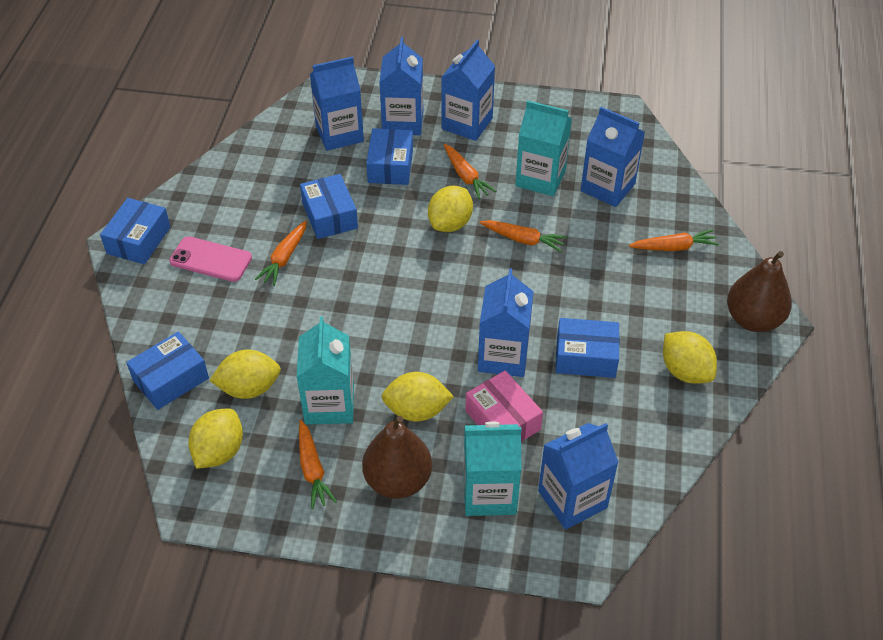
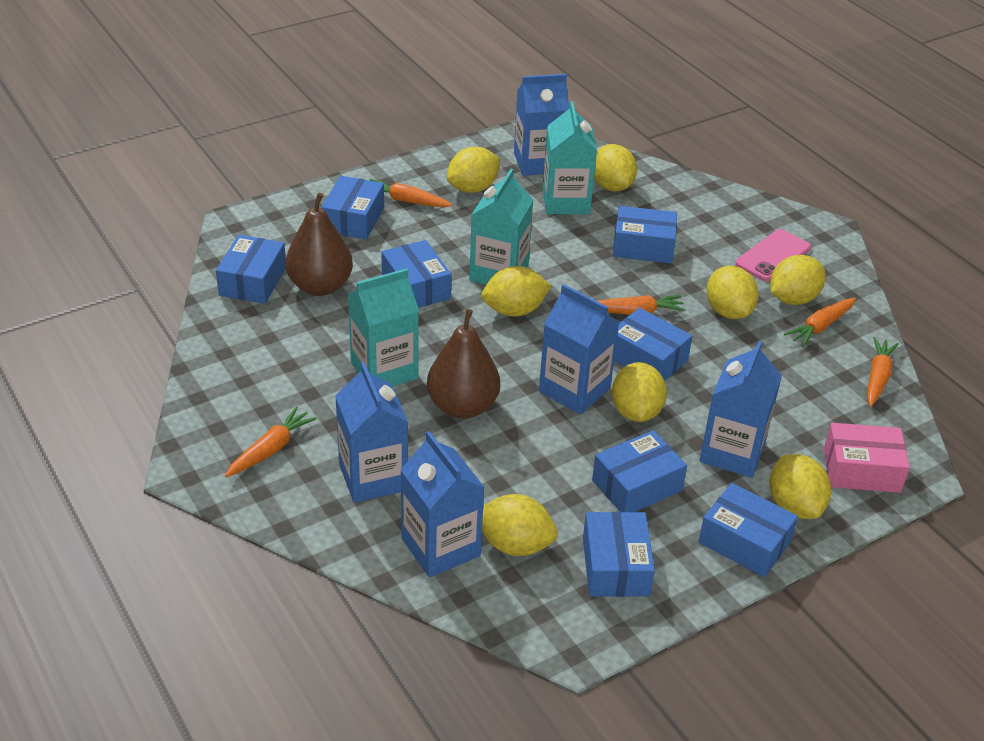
blue box: [100,198,171,264] [126,331,209,410] [300,174,358,239] [366,128,413,185] [556,318,620,378] = 5 -> [216,235,286,304] [321,176,384,240] [381,240,451,308] [583,512,655,597] [592,430,687,512] [613,206,677,263] [614,308,692,381] [698,483,798,577] = 8
blue carton: [310,56,364,151] [379,37,423,135] [441,40,495,141] [478,268,534,377] [538,423,619,530] [581,107,645,207] = 6 -> [335,362,408,503] [400,431,485,578] [514,74,569,176] [539,284,620,414] [699,341,782,478] = 5
yellow lemon: [188,409,243,469] [209,350,281,399] [381,372,454,422] [428,186,473,232] [663,331,717,384] = 5 -> [447,147,501,193] [482,266,551,317] [482,494,558,556] [594,144,637,191] [612,362,667,422] [706,266,759,319] [770,255,826,305] [770,454,831,519] = 8

